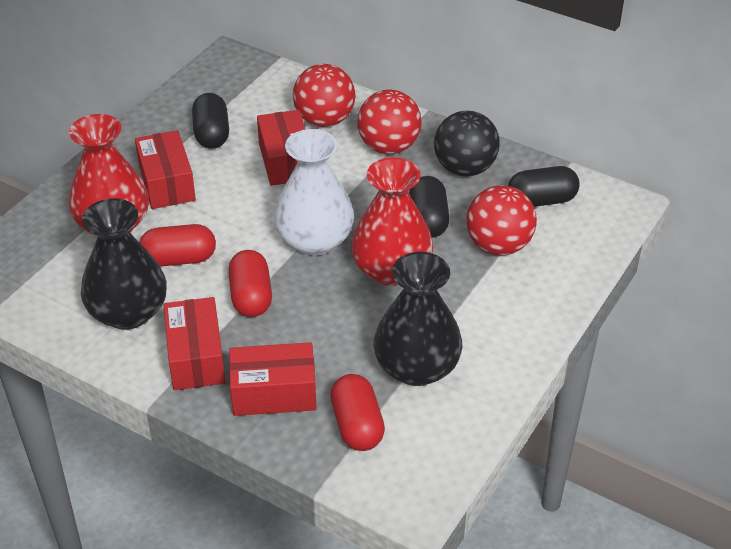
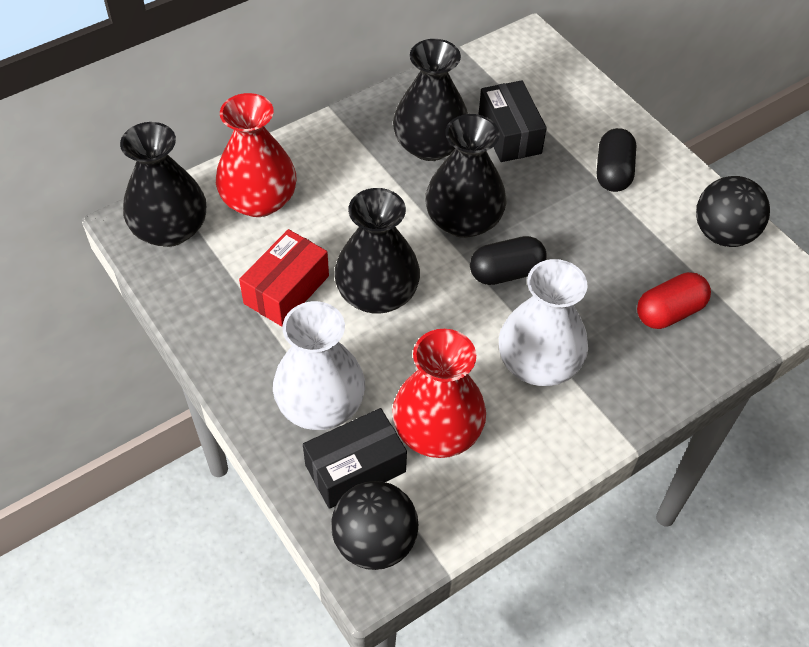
black ball: [434,111,500,176] = 1 -> [331,481,418,570] [696,176,770,247] = 2
black box: none = 0 -> [303,408,407,509] [478,80,547,162] = 2
black capsule: [192,93,229,149] [409,176,450,238] [508,166,580,207] = 3 -> [470,236,547,285] [597,128,636,192] = 2
black vase: [81,198,167,330] [374,252,462,386] = 2 -> [120,122,206,247] [334,188,420,314] [393,39,468,161] [425,114,506,238] = 4
red ball: [293,64,355,127] [357,90,422,154] [466,185,537,255] = 3 -> none = 0
red box: [135,130,196,209] [164,297,225,390] [229,342,317,416] [257,110,305,186] = 4 -> [239,229,329,327] = 1
red capsule: [139,224,216,267] [228,250,272,317] [330,374,385,451] = 3 -> [637,272,711,329] = 1
white vase: [274,129,354,256] = 1 -> [273,301,365,430] [499,259,588,386] = 2

